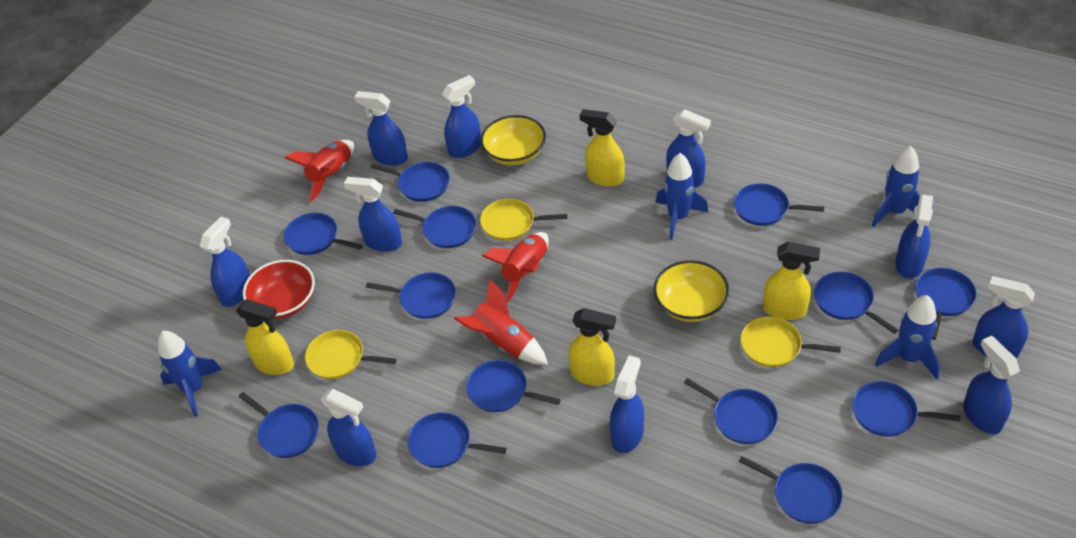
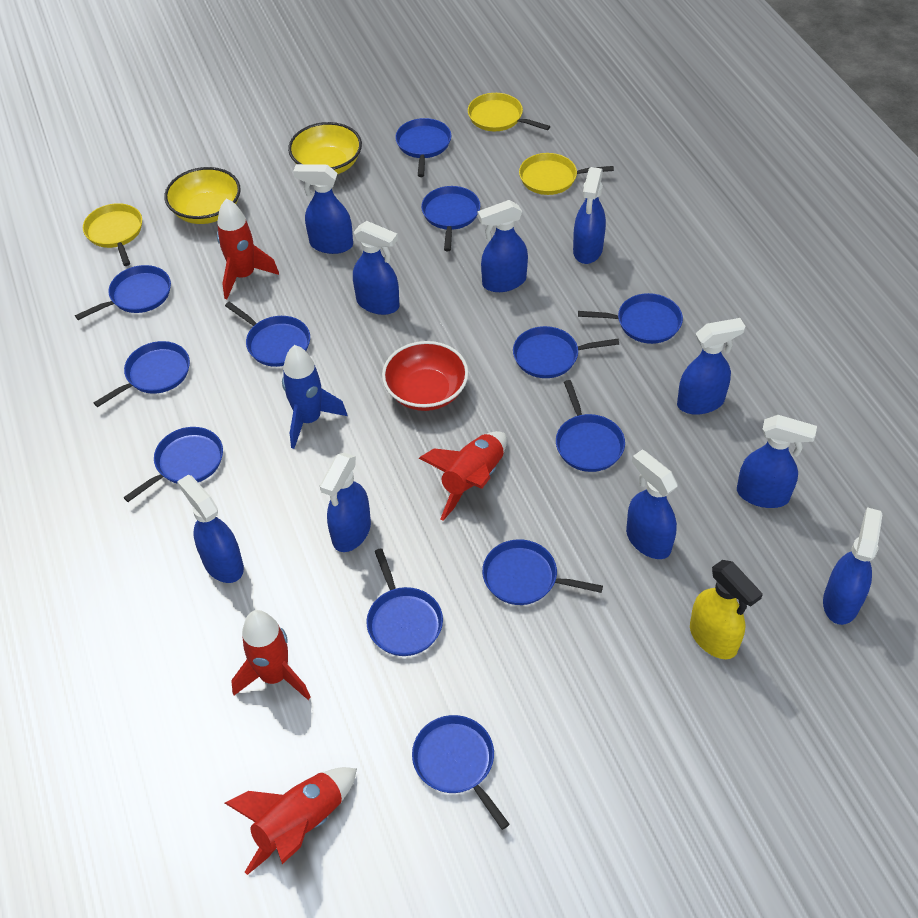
blue pan: [239,392,319,458] [284,213,362,255] [366,272,456,319] [371,162,449,202] [393,206,476,248] [408,413,507,468] [466,360,561,412] [684,378,778,444] [734,183,824,226] [738,456,843,524] [814,272,898,334] [852,381,960,437] [915,268,977,340] = 13 -> [75,265,171,320] [94,341,190,407] [123,427,223,502] [225,302,310,367] [366,548,443,656] [395,118,451,177] [412,715,510,830] [421,186,480,251] [482,539,603,605] [513,326,619,378] [556,380,625,472] [578,293,683,344] = 12
blue rocket: [158,331,222,417] [655,153,708,240] [872,146,920,227] [875,295,940,379] = 4 -> [282,345,347,449] = 1
red rocket: [285,140,354,203] [454,279,548,365] [482,232,549,304] = 3 -> [217,198,279,299] [225,767,357,875] [231,610,311,700] [419,431,507,520] = 4
yellow spray bottle: [236,299,294,375] [568,308,616,386] [579,109,625,187] [763,242,820,320] = 4 -> [690,560,763,659] = 1

